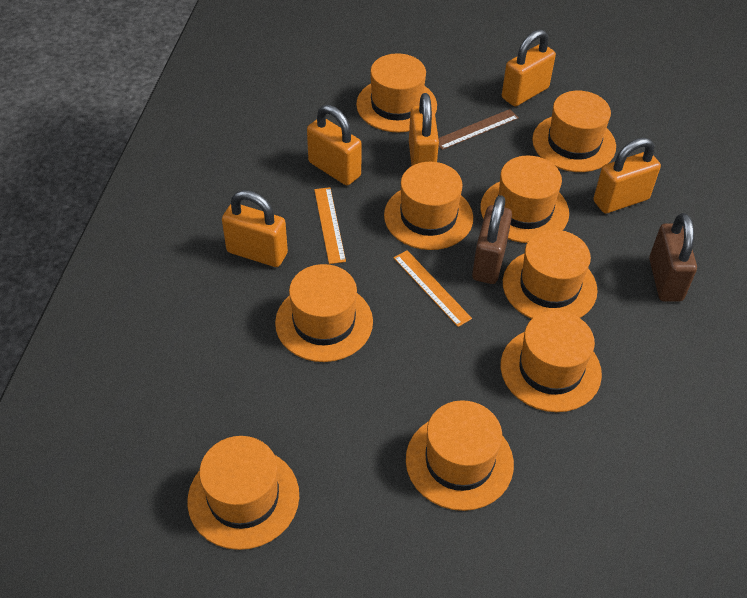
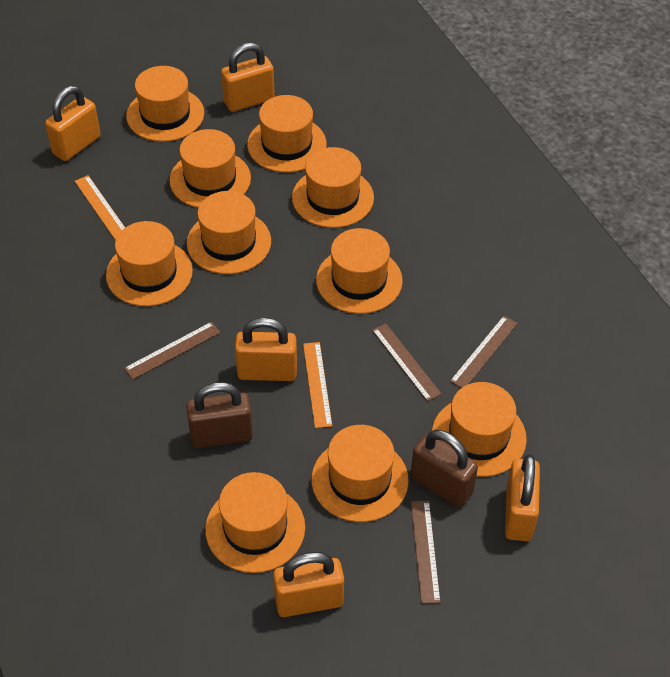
brown ruler: [438,109,519,150] = 1 -> [124,322,220,380] [372,324,442,402] [411,501,441,604] [450,316,518,388] = 4
orange hat: [187,436,299,550] [275,264,373,362] [356,53,437,133] [384,162,473,250] [406,400,514,511] [480,155,569,243] [501,311,602,412] [503,230,598,319] [532,91,616,172] = 9 -> [106,221,193,306] [126,66,204,142] [170,129,251,208] [187,191,271,274] [205,472,305,573] [247,95,326,173] [292,147,374,228] [311,425,409,522] [316,228,403,314] [432,382,527,477] = 10

